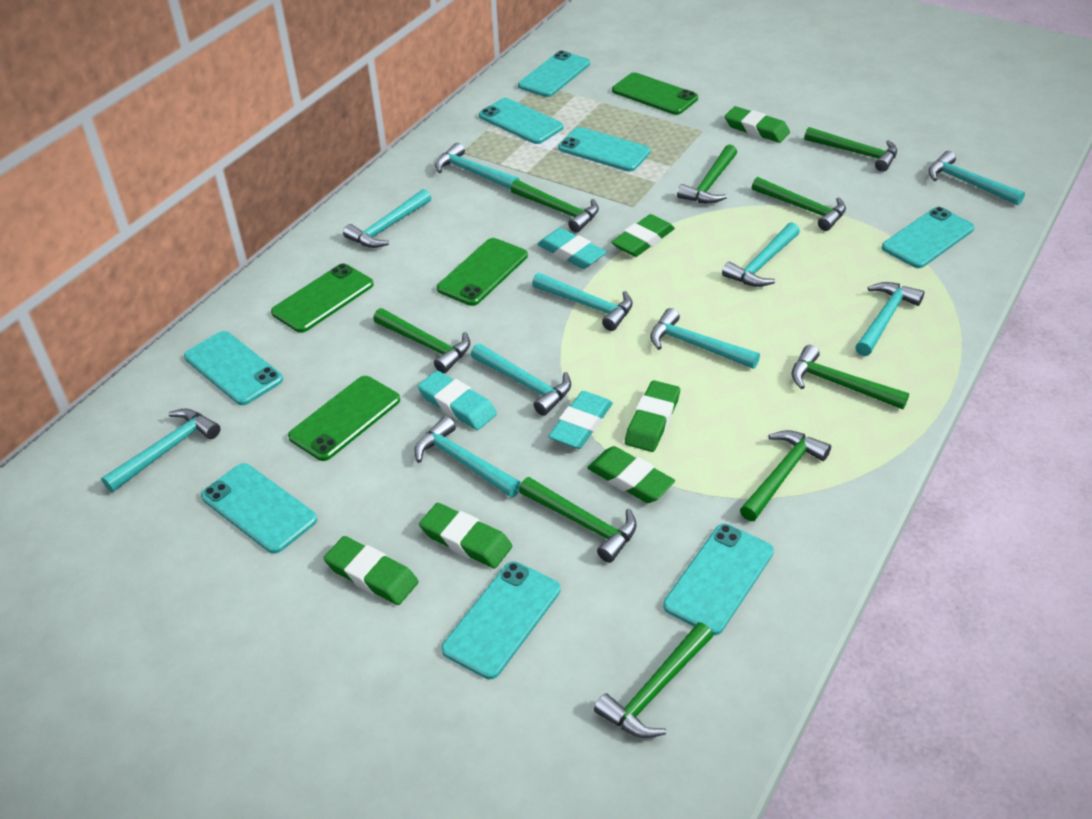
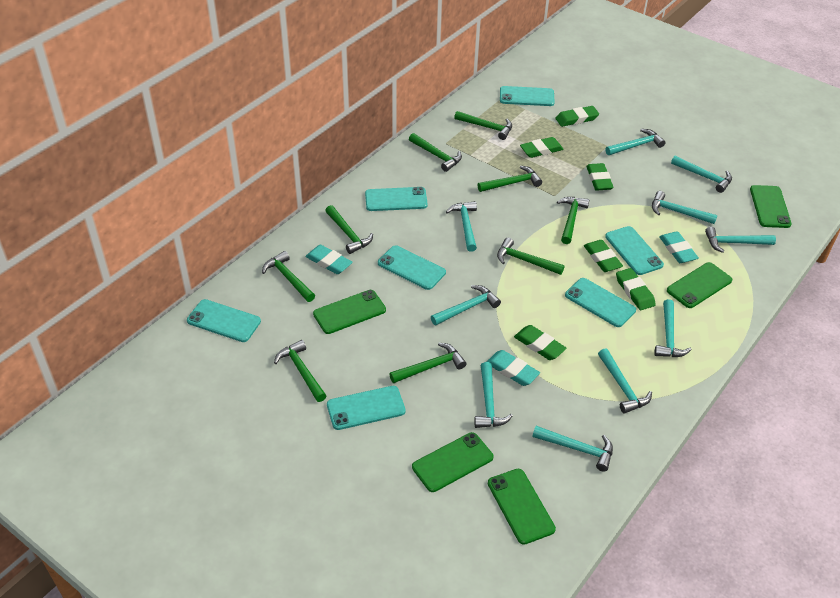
green phone: [271,263,374,333] [288,376,400,461] [437,238,528,306] [612,72,698,115] = 4 -> [313,290,386,334] [412,432,493,492] [488,469,556,545] [667,262,732,308] [750,185,792,228] = 5
turquoise phone: [184,331,283,405] [201,463,317,554] [441,561,561,679] [479,98,564,144] [518,51,590,97] [558,127,651,172] [663,524,774,635] [882,207,975,268] = 8 -> [187,299,261,342] [327,386,406,430] [365,187,428,211] [378,245,446,290] [500,86,555,106] [565,278,636,327] [605,226,664,275] = 7

